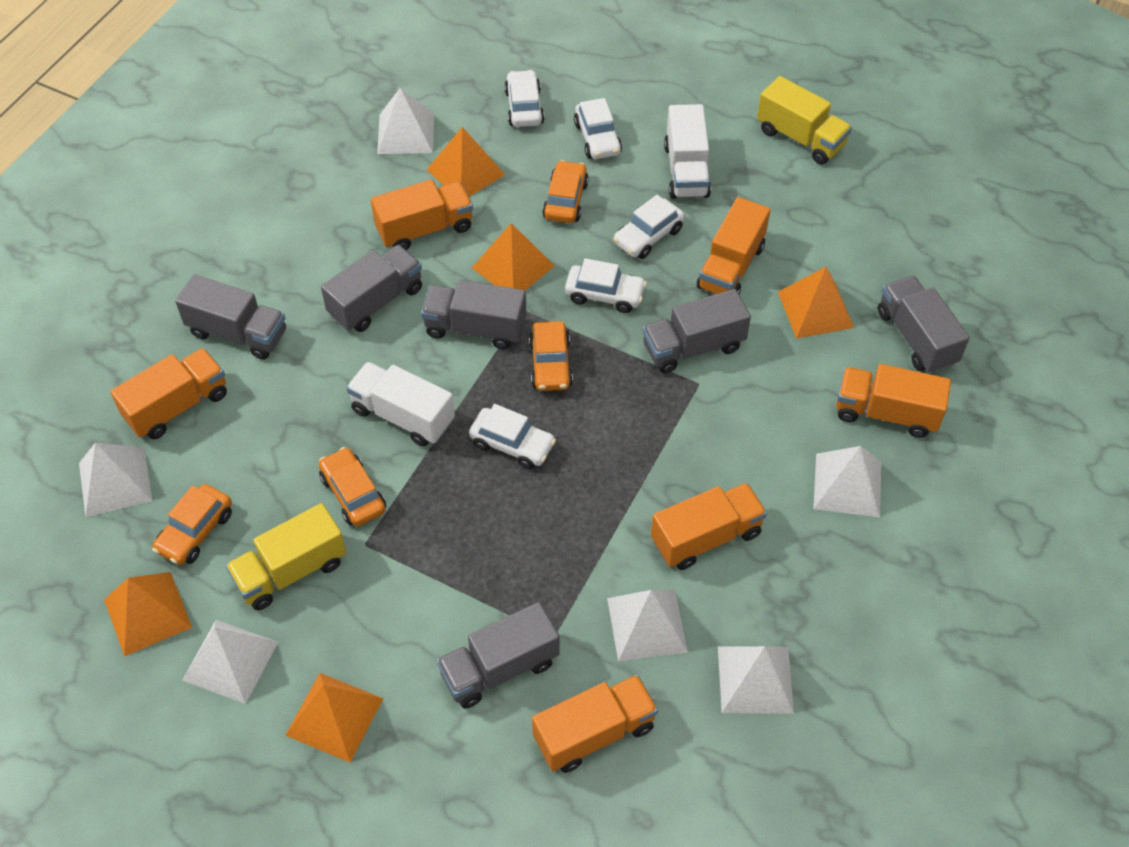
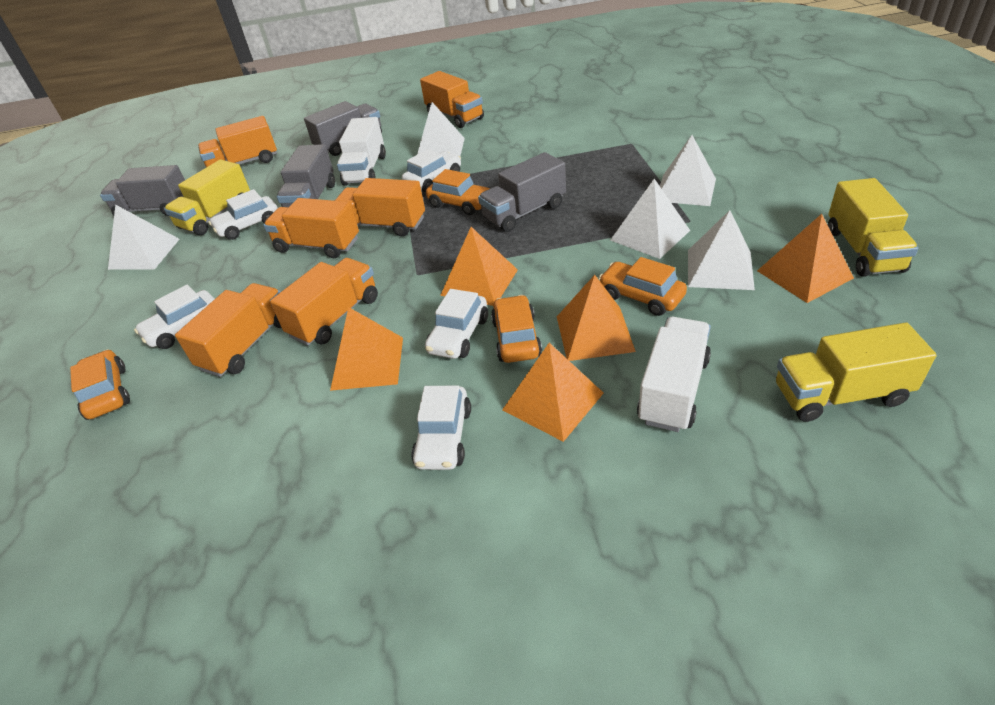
grey truck: [175,274,286,360] [321,244,422,332] [421,280,527,349] [437,602,560,709] [642,289,751,373] [878,275,970,374] = 6 -> [100,165,185,216] [277,144,335,207] [304,101,382,156] [478,152,566,232] = 4
white pyramid: [79,443,152,517] [182,620,278,704] [377,88,434,154] [607,590,688,661] [718,646,794,714] [813,446,881,517] = 6 -> [108,204,180,270] [417,102,465,156] [610,179,690,259] [660,135,716,206] [688,210,755,290] = 5
yellow truck: [225,503,347,610] [757,76,852,164] = 2 -> [164,160,250,235] [776,322,937,422] [828,178,918,277] = 3

